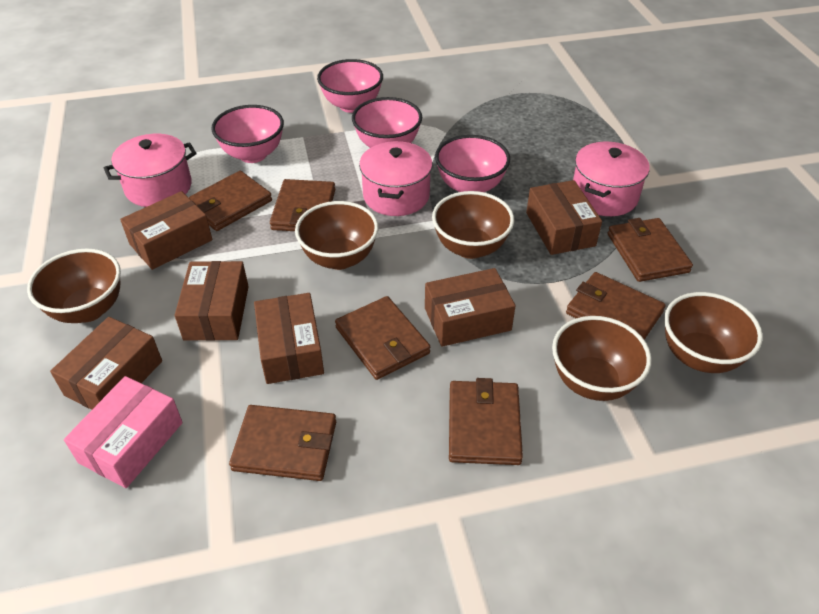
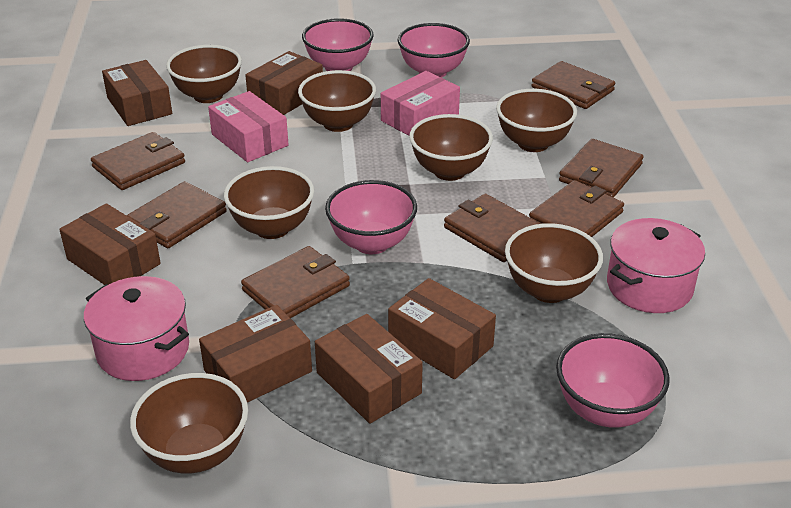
brown bowl: [27,248,121,323] [295,201,378,270] [432,191,514,259] [552,316,652,401] [664,292,763,373] = 5 -> [130,373,248,473] [166,45,242,103] [224,166,314,239] [298,70,376,132] [409,114,493,181] [496,89,577,152] [505,223,603,303] = 7
pink box: [64,376,183,488] = 1 -> [208,91,289,162] [381,71,460,136] = 2
pink pot: [104,134,196,207] [359,141,433,216] [573,141,650,216] = 3 -> [84,276,189,381] [607,218,705,313] = 2

